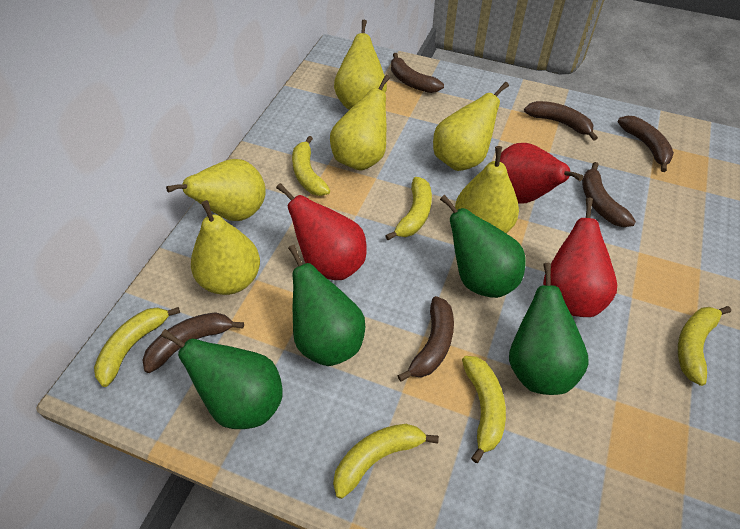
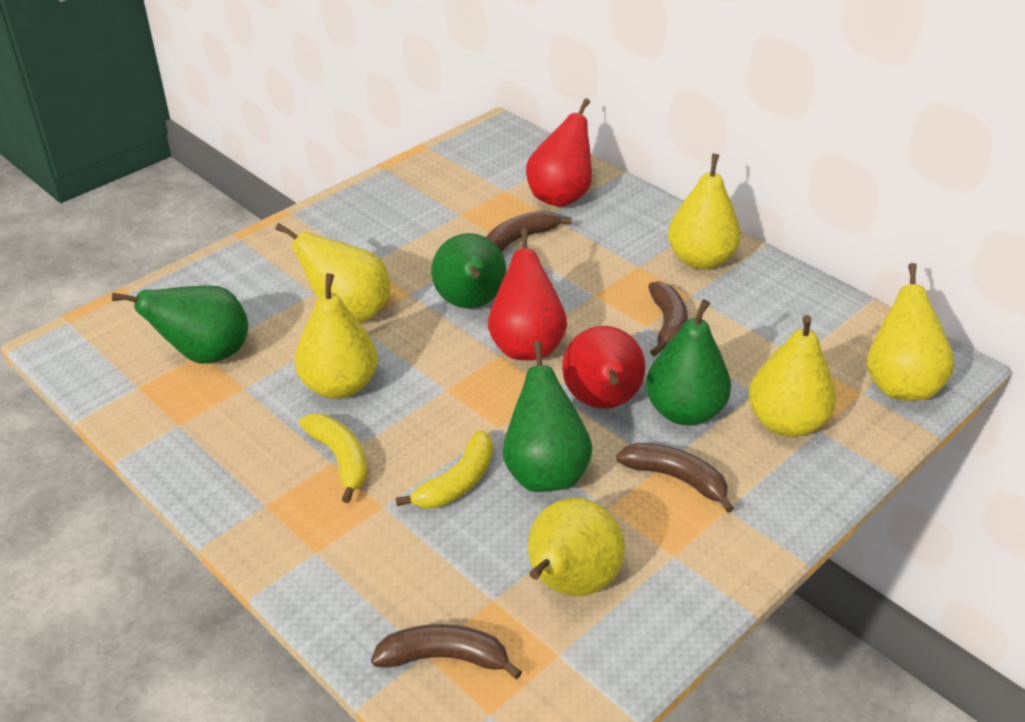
brown banana: [142,312,244,373] [391,53,444,93] [398,296,454,382] [524,101,598,141] [582,162,636,227] [618,116,674,172] = 6 -> [371,624,522,679] [486,210,571,252] [616,443,734,513] [648,281,688,357] = 4
yellow banana: [94,307,180,387] [292,136,330,196] [333,424,439,499] [385,177,432,240] [462,356,506,463] [678,306,731,386] = 6 -> [299,414,367,503] [396,430,493,508] = 2

